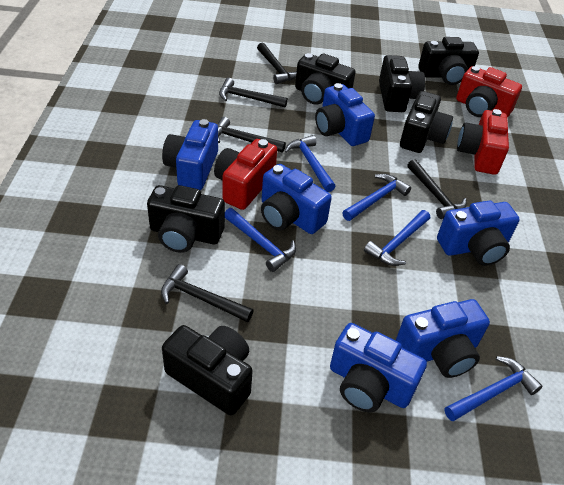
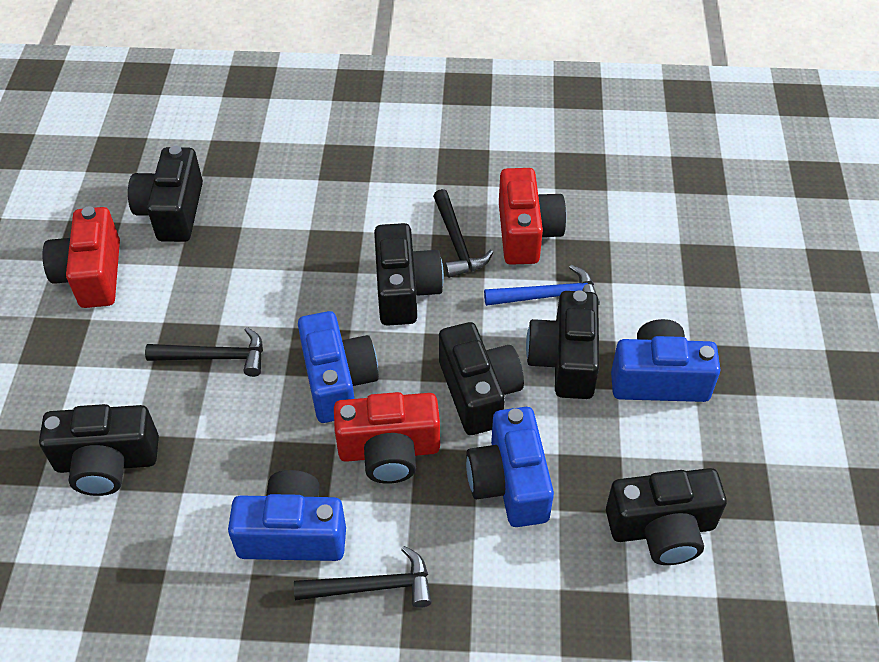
black hammer: [161,264,254,322] [217,117,286,152] [219,78,288,108] [257,43,297,84] [407,159,467,219] = 5 -> [145,327,263,377] [294,546,432,608] [433,189,493,278] = 3
blue camera: [162,119,218,190] [261,164,332,234] [315,83,375,146] [330,323,427,412] [396,299,490,378] [437,200,520,266] = 6 -> [228,470,346,561] [298,311,379,423] [466,407,554,527] [611,319,720,402] = 4
blue hammer: [225,208,296,272] [285,135,336,192] [342,174,411,221] [364,210,430,266] [444,356,543,422] = 5 -> [484,265,600,306] = 1

